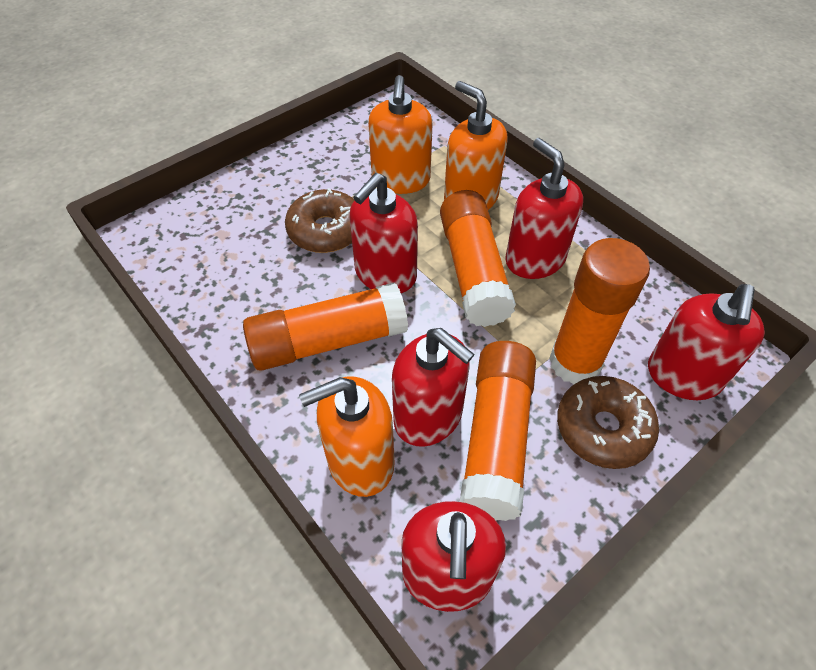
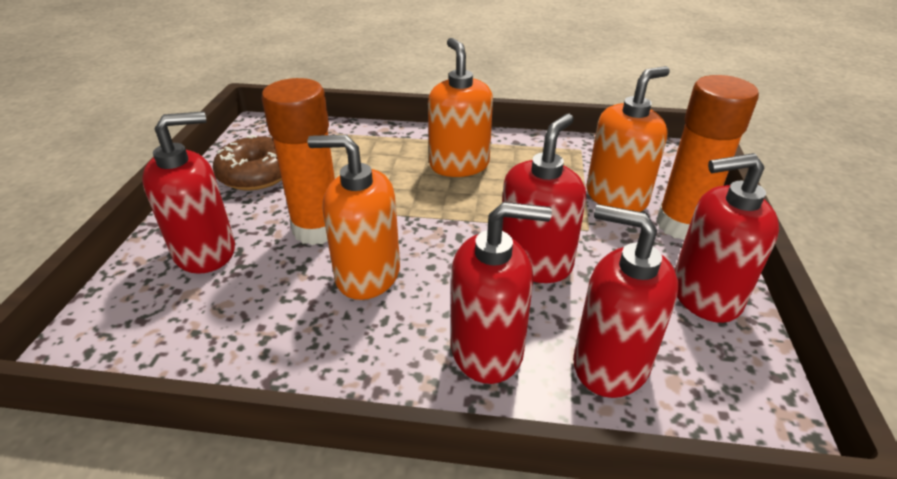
brown donut: [285,188,355,253] [557,376,659,469] = 2 -> [213,135,282,190] = 1
orange glue stick: [243,283,408,371] [440,190,516,327] [460,341,536,521] [549,238,650,385] = 4 -> [261,78,335,245] [656,75,759,240] = 2

